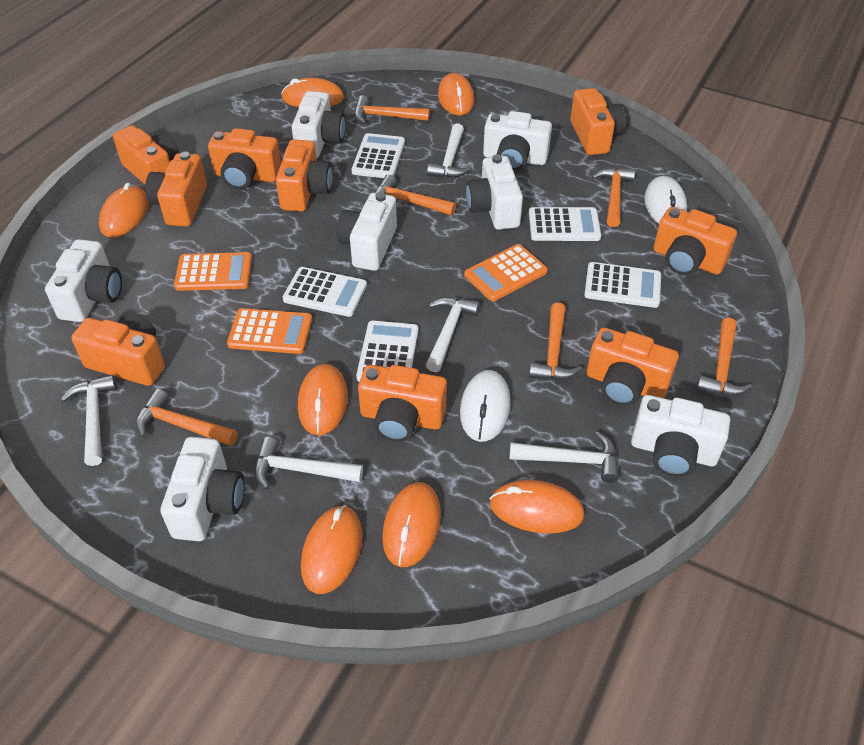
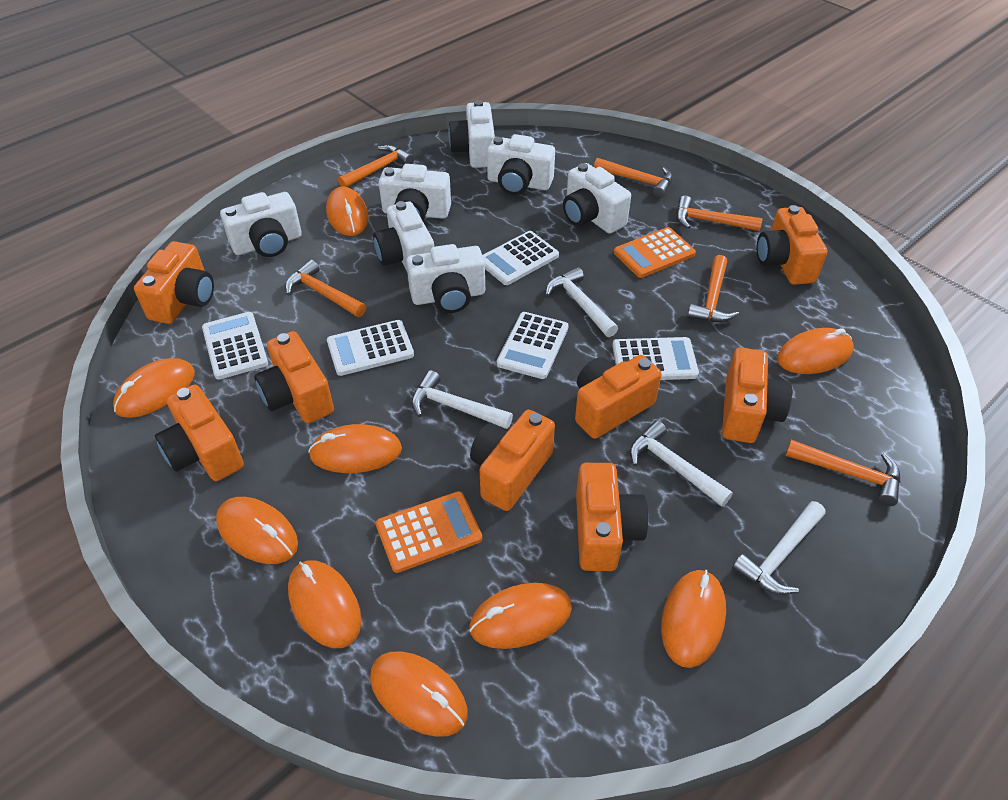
orange calculator: [174,252,252,291] [227,308,312,354] [464,244,548,301] = 3 -> [376,491,482,573] [614,227,696,278] = 2
orange camera: [71,313,165,386] [113,125,179,184] [145,152,207,227] [208,128,281,189] [276,139,333,212] [358,365,447,442] [570,88,626,155] [587,327,679,406] [653,207,737,275] = 9 -> [134,241,214,324] [155,385,244,481] [254,331,334,423] [470,410,555,511] [575,355,662,439] [576,463,648,571] [722,347,792,443] [757,205,827,285] = 8
orange mouse: [99,183,149,237] [281,77,344,107] [298,364,348,436] [301,505,363,594] [382,482,441,567] [438,73,475,116] [490,480,585,533] = 7 -> [113,358,195,418] [216,497,298,564] [288,560,361,648] [308,424,402,473] [326,187,369,236] [370,651,468,737] [469,583,572,649] [661,570,726,668] [777,328,853,374] = 9
white hammer: [61,375,117,466] [254,437,363,489] [426,297,480,372] [427,123,471,178] [509,431,619,483] = 5 -> [411,370,513,429] [545,267,618,337] [630,421,733,507] [732,501,826,595] = 4
white mouse: [460,370,511,442] [644,176,687,223] = 2 -> none = 0

